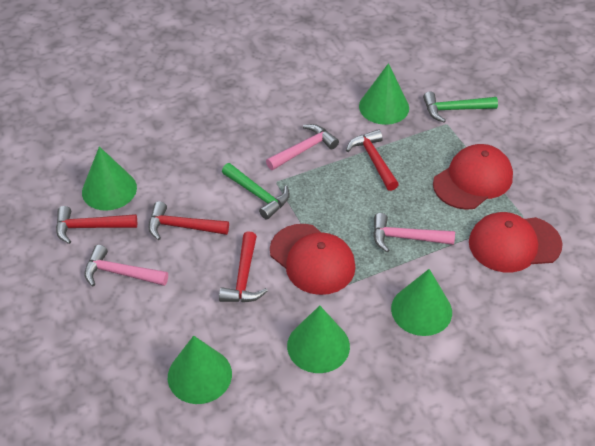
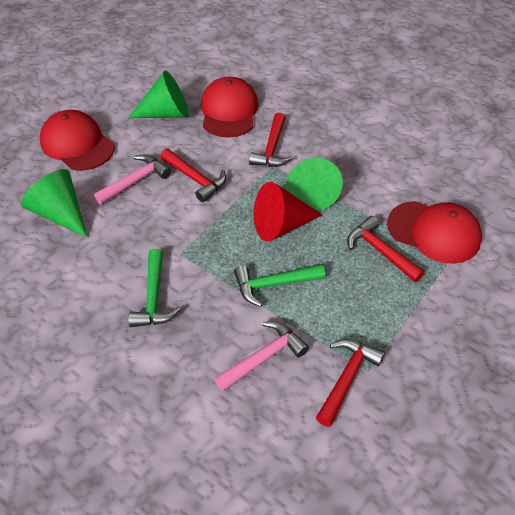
green cone: [82,146,137,211] [168,336,232,404] [287,306,350,373] [359,63,409,125] [391,269,452,336] = 5 -> [21,169,87,237] [128,70,189,118] [286,158,343,211] = 3
pink hammer: [85,245,168,287] [266,124,339,170] [373,213,455,252] = 3 -> [94,155,171,205] [214,321,309,392] = 2
red cone: none = 0 -> [254,182,322,242] = 1

